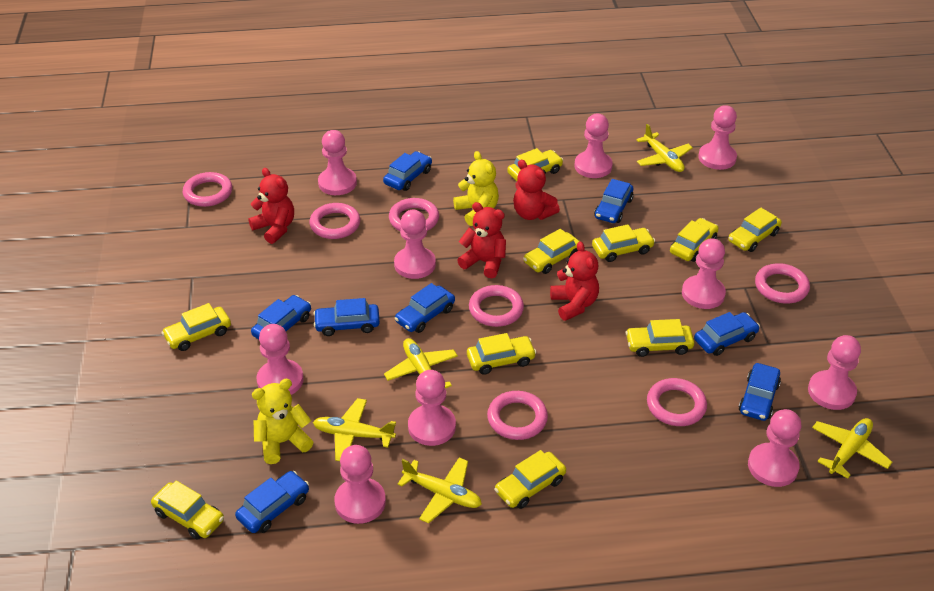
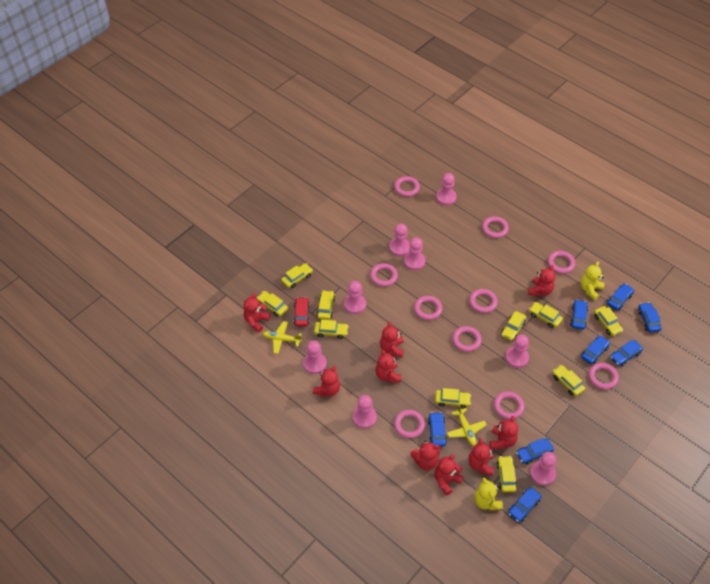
pink pawn: [257,324,304,395] [318,130,357,195] [334,445,386,524] [394,210,436,279] [408,370,456,446] [574,114,613,178] [682,238,726,309] [698,105,737,170] [748,409,801,487] [808,335,861,410] = 10 -> [303,341,327,374] [344,281,366,314] [353,395,377,429] [389,223,410,256] [404,237,425,270] [436,173,457,205] [505,334,529,368] [530,452,557,486] = 8
pink ring: [183,172,232,207] [309,203,360,239] [389,198,439,231] [469,285,524,327] [487,391,548,440] [647,378,707,426] [755,263,810,304] = 7 -> [370,263,398,287] [394,176,420,197] [394,410,425,438] [414,296,443,320] [452,326,482,352] [469,289,498,313] [482,216,509,238] [494,391,525,419] [548,251,575,274] [589,363,619,390] = 10
red car: none = 0 -> [294,297,310,327] = 1
red teddy bear: [248,168,294,244] [457,202,506,278] [513,160,560,220] [550,241,599,321] = 4 -> [244,293,270,333] [313,366,340,397] [375,350,401,382] [380,321,404,358] [410,440,440,470] [434,454,464,495] [469,438,494,476] [489,416,518,449] [528,265,555,297] = 9
yellow plane: [313,398,396,461] [384,338,458,388] [398,457,482,523] [636,124,693,172] [812,418,892,479] = 5 -> [263,321,302,354] [447,405,487,446] = 2

